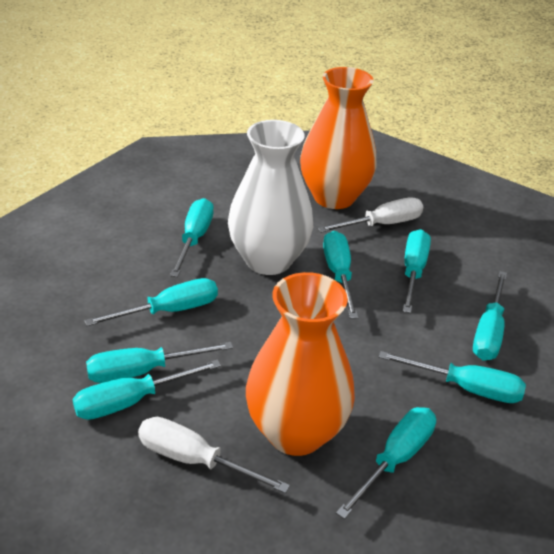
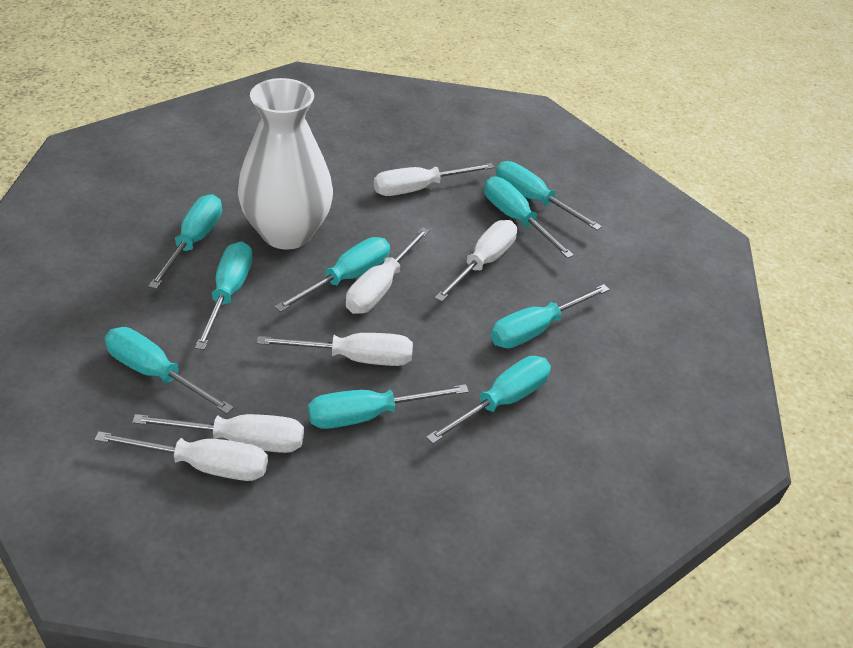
orange vase: [246,272,355,456] [300,67,376,209] = 2 -> none = 0
white screwdriver: [138,417,290,494] [317,198,424,233] = 2 -> [94,431,268,481] [132,414,304,453] [257,333,413,366] [346,227,430,314] [374,163,494,196] [435,220,517,302] = 6

